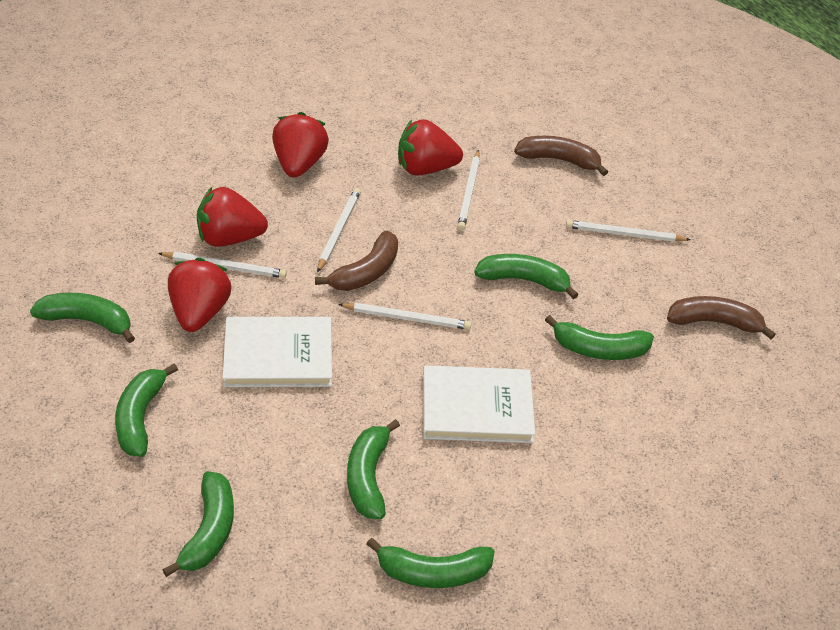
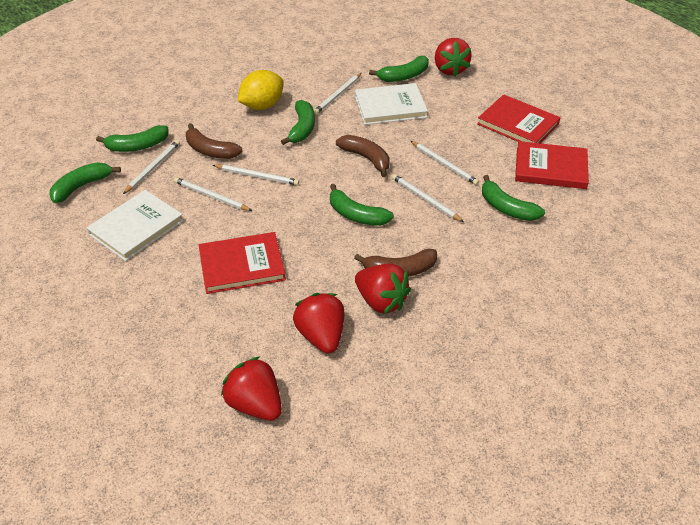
green banana: [30,293,135,343] [115,364,178,457] [162,471,234,577] [347,419,400,519] [366,538,495,588] [474,254,579,299] [545,315,654,360] = 7 -> [49,162,121,203] [96,125,169,152] [281,100,315,145] [330,184,394,226] [369,56,429,82] [482,175,545,221] = 6
red book: none = 0 -> [199,232,286,294] [477,94,560,143] [515,141,589,189] = 3
white pencil: [158,252,287,278] [317,188,361,272] [338,303,472,330] [457,150,480,230] [566,220,691,242] = 5 -> [123,140,180,194] [174,177,252,211] [213,164,299,185] [314,73,361,114] [392,174,464,222] [411,141,479,185] = 6
yellow lemon: none = 0 -> [238,70,283,110] = 1

